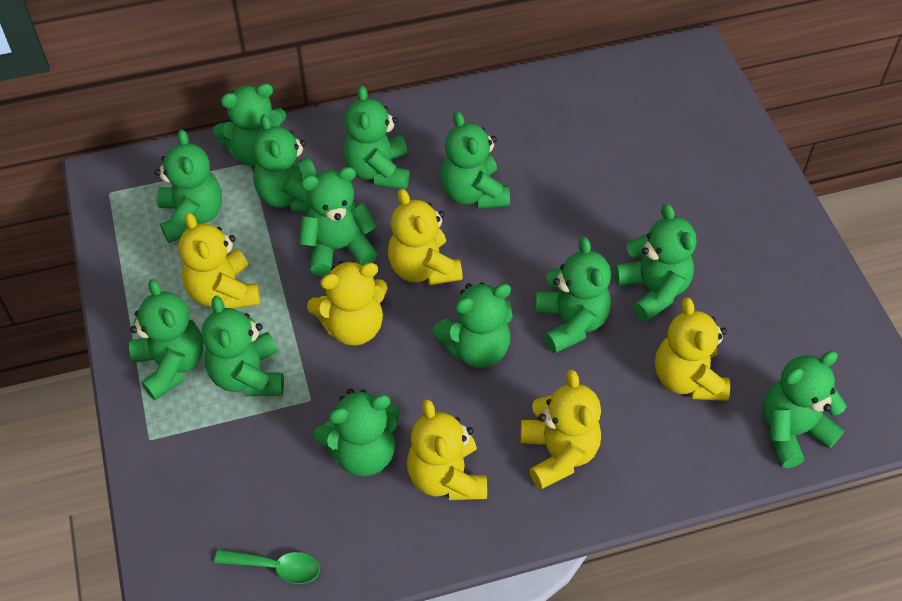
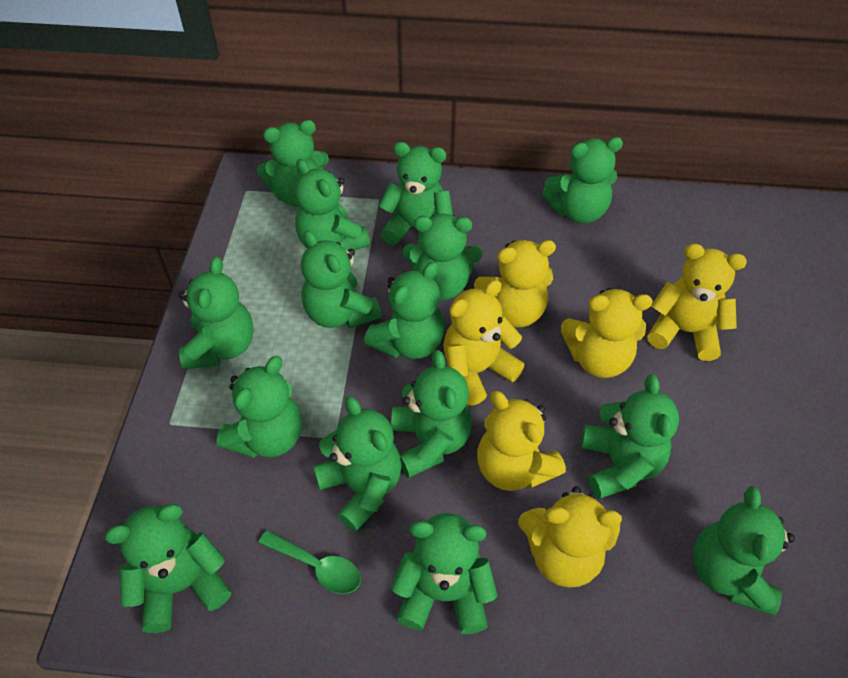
green teddy bear: [129,279,203,400] [155,130,222,243] [202,296,284,396] [213,83,286,167] [252,114,316,212] [299,167,378,276] [313,389,400,477] [343,85,409,189] [433,282,513,368] [440,111,510,209] [535,237,611,354] [614,203,696,322] [763,351,847,468] = 13 -> [104,504,231,633] [178,257,253,369] [216,356,302,458] [257,120,329,207] [294,159,370,250] [301,230,382,329] [313,396,402,532] [364,262,445,359] [378,142,453,245] [391,350,472,478] [391,513,497,634] [403,213,482,300] [542,137,623,224] [581,374,679,499] [693,486,795,615] = 15

